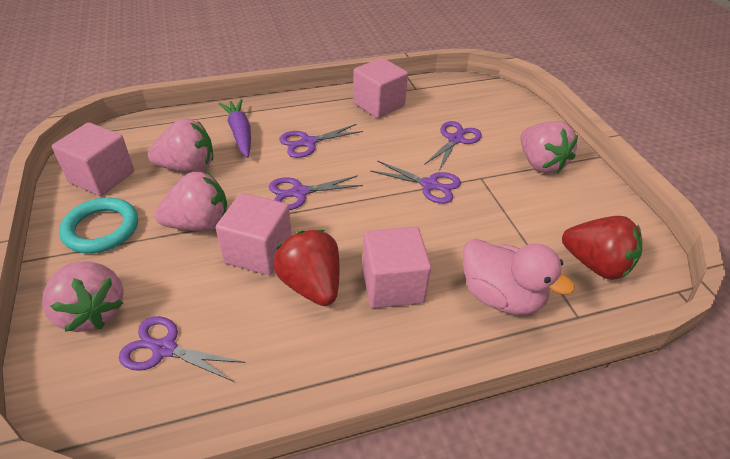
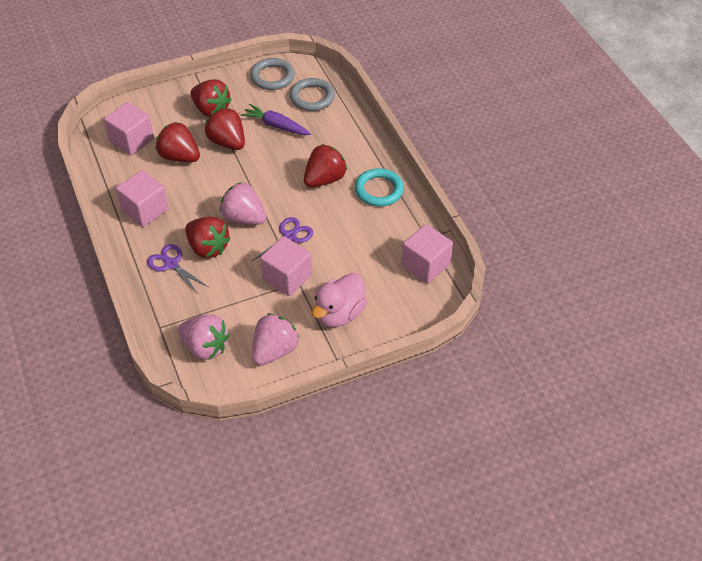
grey ring: none = 0 -> [250,58,295,90] [290,78,335,111] = 2
pink strawberry: [42,261,124,332] [148,118,213,173] [154,172,227,231] [520,121,578,174] = 4 -> [178,315,230,360] [220,182,267,225] [252,313,299,366] = 3
purple scissors: [119,316,246,382] [269,175,363,210] [279,124,363,158] [371,160,461,204] [424,121,482,171] = 5 -> [147,244,208,294] [252,217,313,261] = 2
red strawberry: [273,230,340,306] [562,216,642,280] = 2 -> [156,122,200,162] [185,216,231,258] [191,79,232,117] [205,108,245,150] [304,144,347,187] = 5

